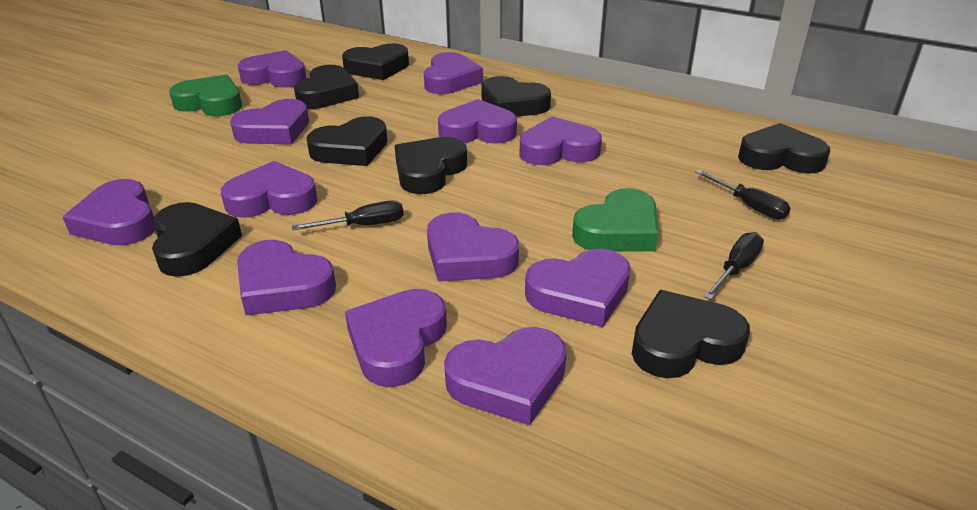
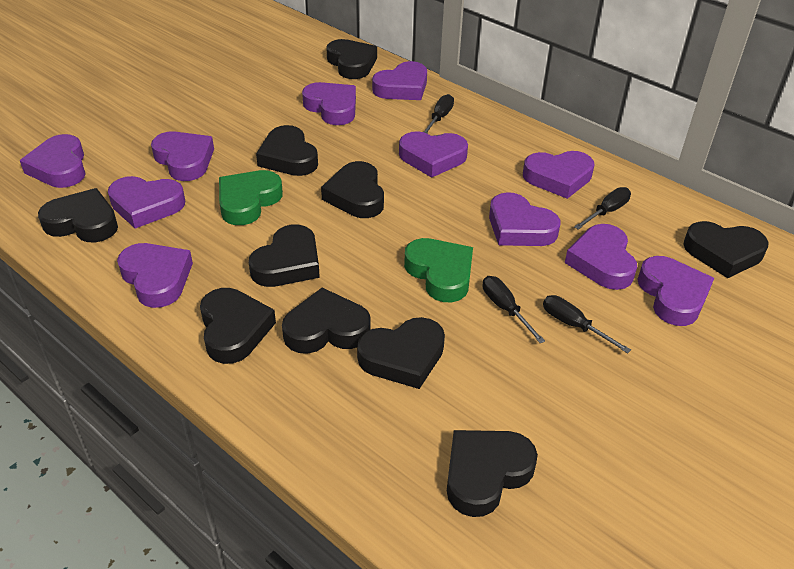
black heart: [152,202,242,277] [294,65,359,109] [306,116,388,166] [342,43,409,80] [395,137,467,194] [481,76,551,117] [632,290,750,378] [738,123,830,174] = 8 -> [38,188,118,242] [200,288,276,364] [249,224,320,287] [256,125,318,176] [282,288,371,354] [321,161,384,218] [326,39,377,79] [357,317,445,389] [447,430,538,517] [683,221,769,278] = 10
black screwdriver: [292,201,404,230] [695,170,790,219] [704,232,764,300] = 3 -> [423,94,454,134] [483,276,545,343] [543,295,631,354] [574,187,631,230] = 4
purple heart: [63,179,155,245] [221,161,318,218] [230,99,309,144] [237,240,336,315] [238,50,306,88] [345,289,447,387] [424,52,483,94] [427,212,519,282] [438,99,517,144] [444,327,567,425] [519,116,602,165] [525,249,631,327] = 12 -> [20,134,86,188] [108,176,185,229] [117,243,193,308] [151,131,214,181] [302,82,356,125] [372,61,427,100] [399,131,468,178] [489,192,560,246] [523,151,594,199] [565,224,637,290] [637,256,714,326] = 11

